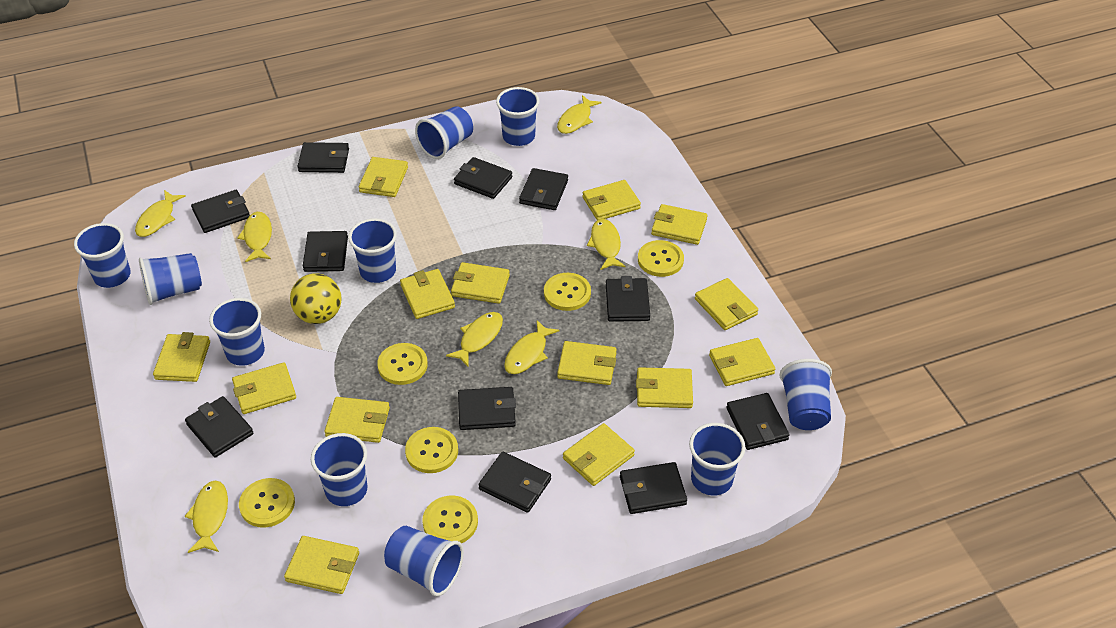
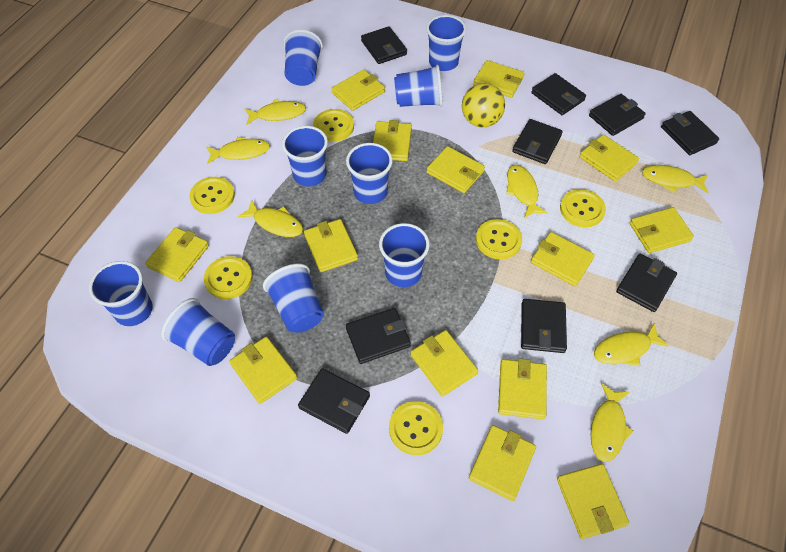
black wallet: [185,396,253,457] [191,190,250,233] [297,142,349,173] [303,231,348,272] [454,157,512,199] [458,387,516,430] [478,452,551,513] [519,168,568,210] [606,276,650,322] [620,462,687,514] [726,393,790,450] = 11 -> [298,368,370,434] [346,308,411,364] [361,26,407,64] [512,119,563,164] [521,299,567,353] [531,73,586,115] [589,94,646,136] [616,254,677,312] [661,111,719,155] = 9
blue cup: [74,223,131,288] [139,253,202,305] [209,298,265,366] [311,433,367,506] [348,218,397,283] [384,526,464,597] [415,106,473,159] [496,87,540,146] [689,423,746,496] [780,359,832,430] = 10 -> [89,261,153,326] [161,298,235,366] [263,264,324,333] [282,126,328,186] [284,30,323,86] [346,143,393,204] [379,223,430,287] [394,65,443,107] [426,15,466,71] = 9

